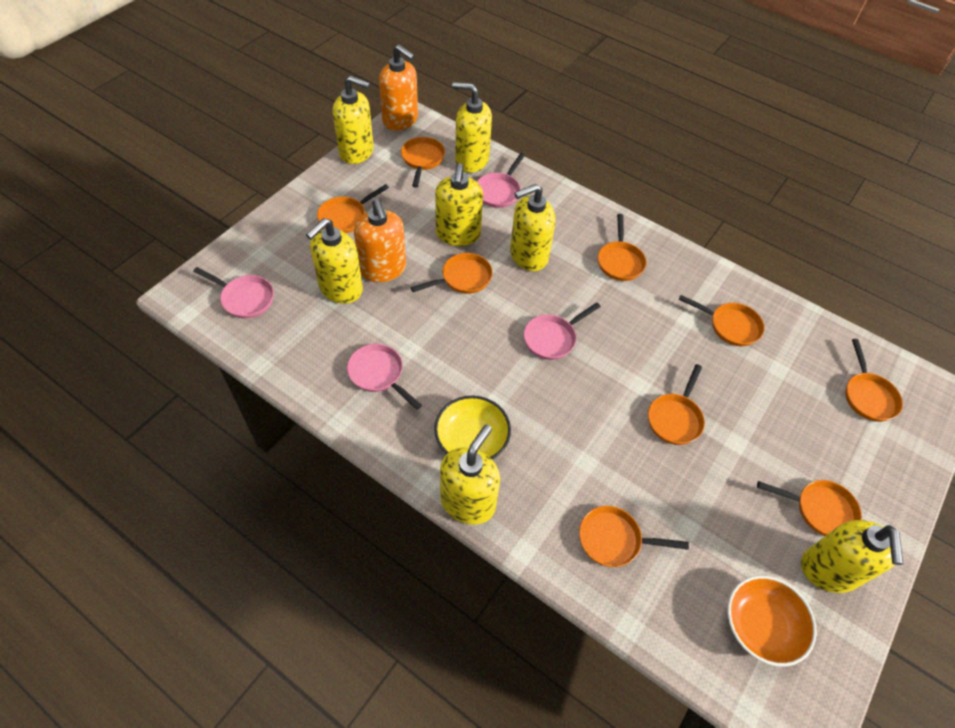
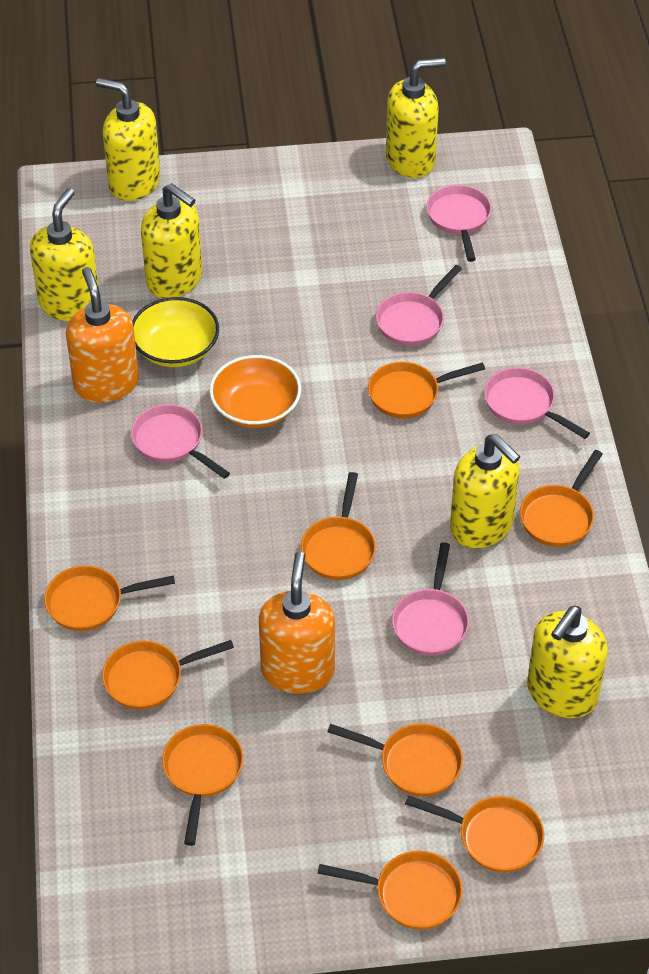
pink pan: [193,267,274,319] [347,344,422,410] [477,153,525,208] [524,302,601,360] = 4 -> [131,404,230,479] [376,265,462,346] [392,542,469,656] [426,185,492,262] [484,367,590,439] = 5
yellow soap dispenser: [306,218,363,304] [333,76,374,164] [435,163,483,246] [440,424,500,525] [452,82,492,173] [510,184,556,271] [801,520,903,593] = 7 -> [30,188,99,321] [96,78,160,201] [141,183,202,298] [386,57,446,178] [450,434,520,548] [527,606,608,718] = 6

